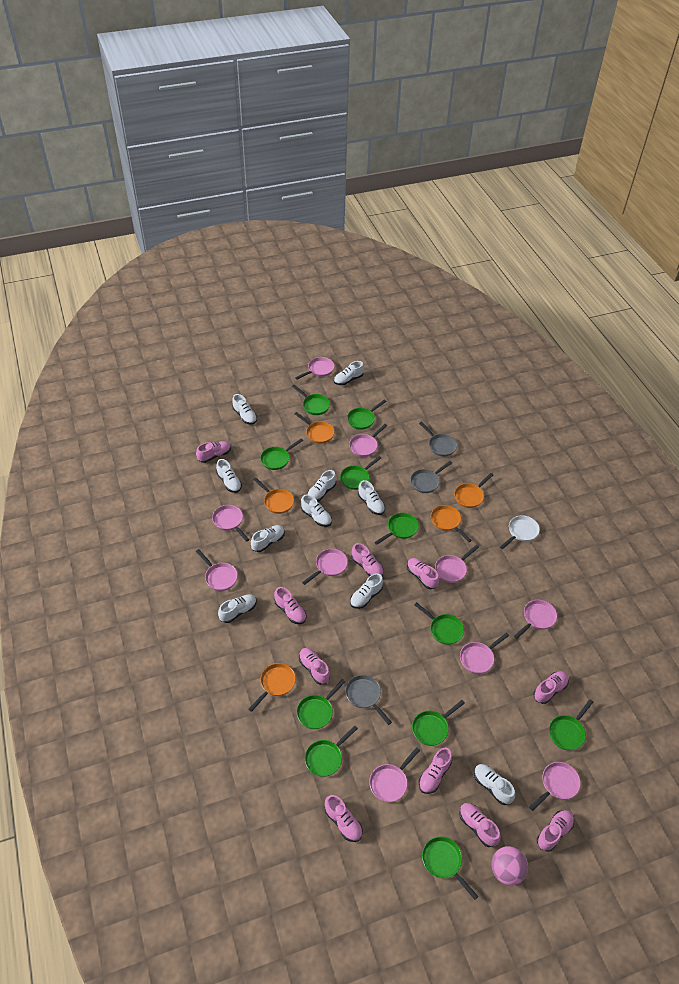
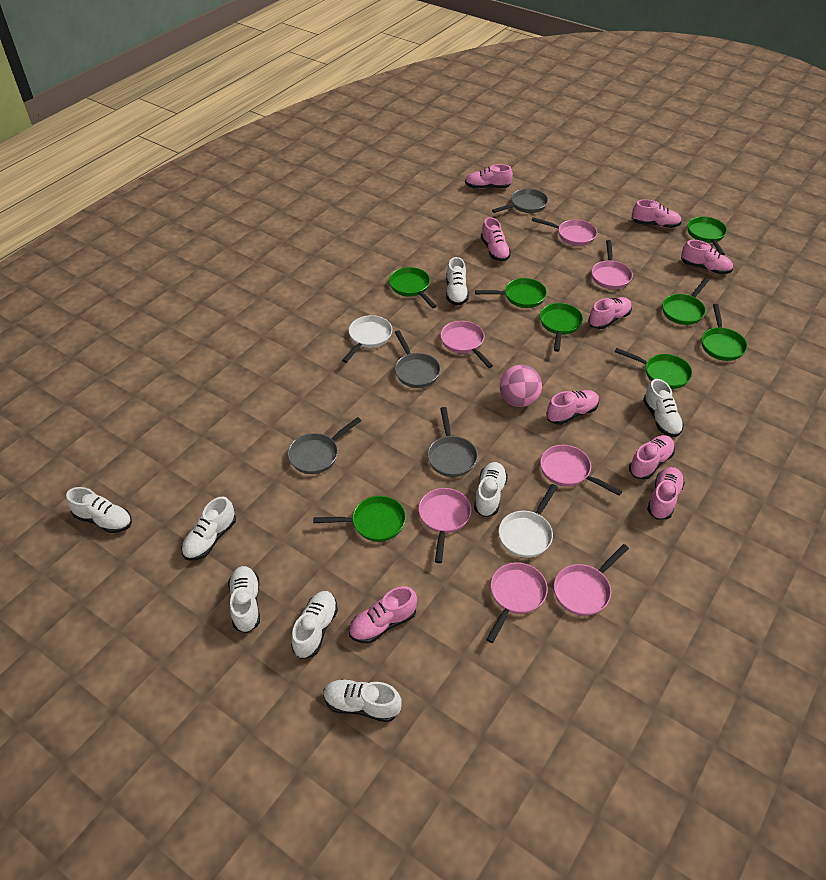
green pan: [260,438,304,470] [292,385,330,415] [297,679,345,729] [305,725,358,777] [340,456,381,490] [347,399,387,430] [374,513,419,545] [412,700,465,746] [414,602,464,645] [422,836,478,900] [549,699,593,750] = 11 -> [313,496,406,542] [389,267,437,308] [475,278,547,308] [540,303,583,352] [615,348,692,389] [662,278,709,325] [688,217,727,255] [702,304,747,361] = 8
grey pan: [345,675,392,725] [410,461,452,493] [419,422,457,456] = 3 -> [288,417,361,474] [395,330,441,388] [427,407,478,477] [492,189,548,213] = 4
orange pan: [249,663,296,712] [253,478,294,514] [295,412,334,444] [431,505,472,542] [454,473,493,508] = 5 -> none = 0
pink pan: [196,549,238,591] [212,505,249,542] [295,357,335,380] [302,549,348,585] [349,424,387,457] [369,747,420,802] [435,545,479,583] [460,632,509,674] [514,600,557,639] [529,762,581,811] = 10 -> [418,488,471,563] [440,321,493,368] [486,562,548,643] [532,217,597,246] [540,445,622,496] [554,544,629,616] [591,240,633,289] = 7
pink shoe: [196,441,231,463] [274,587,307,624] [299,648,330,685] [324,795,363,842] [352,543,384,576] [407,558,439,589] [419,748,452,794] [459,803,501,847] [533,671,569,704] [537,810,574,852] = 10 -> [349,586,417,643] [465,164,513,189] [481,217,511,261] [546,390,599,425] [588,297,632,329] [629,435,675,480] [632,199,682,228] [647,467,685,520] [681,240,733,274] = 9
white pan: [500,515,540,549] = 1 -> [342,315,392,363] [499,484,557,558] = 2
white shoe: [216,459,242,493] [218,594,257,623] [232,394,257,425] [251,525,285,552] [301,495,332,527] [307,470,336,502] [334,361,364,385] [350,573,383,609] [358,480,385,515] [474,764,515,805] = 10 -> [66,487,132,533] [182,497,236,561] [228,566,260,633] [291,591,338,659] [324,679,402,722] [446,257,469,306] [474,462,508,517] [643,379,684,437] = 8

